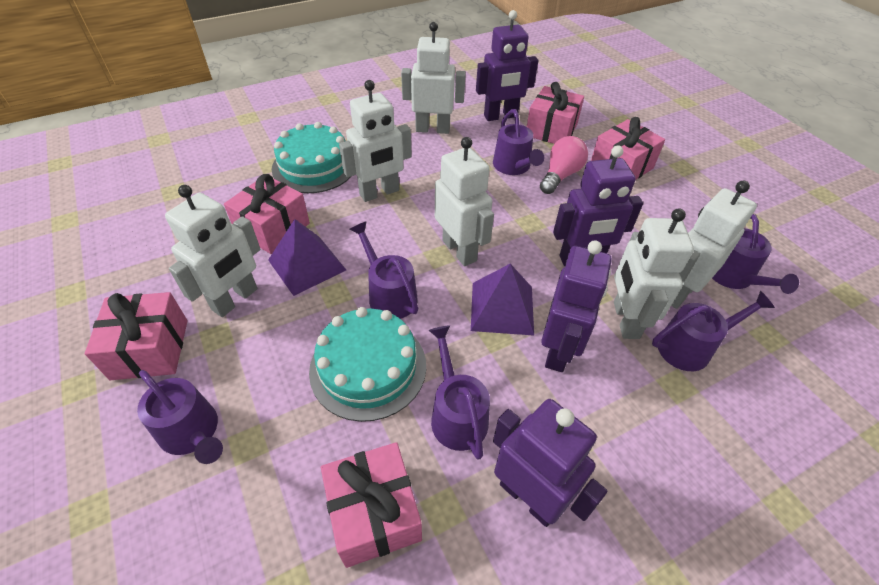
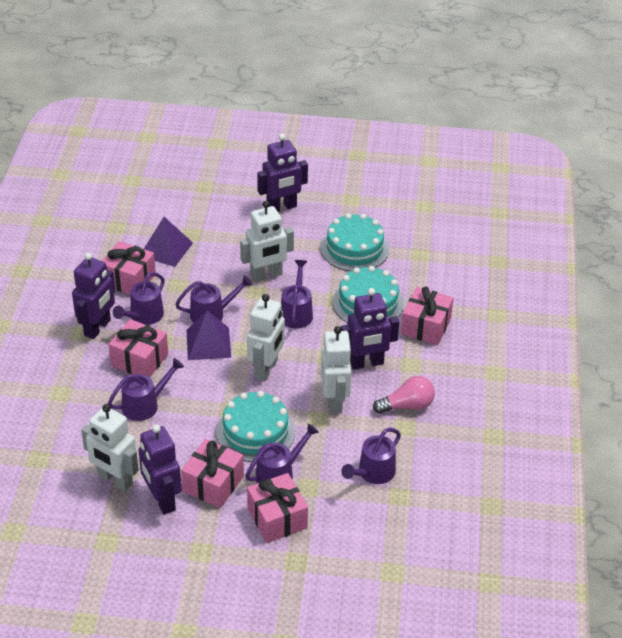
turquoise cake: [272,122,352,193] [309,307,426,422] = 2 -> [216,391,295,462] [321,213,389,271] [333,266,404,323] = 3
white robot: [165,185,261,317] [339,80,412,202] [401,22,466,134] [435,137,494,266] [614,209,694,339] [671,180,757,309] = 6 -> [81,404,139,491] [240,201,294,282] [247,294,285,381] [321,326,352,414] = 4

